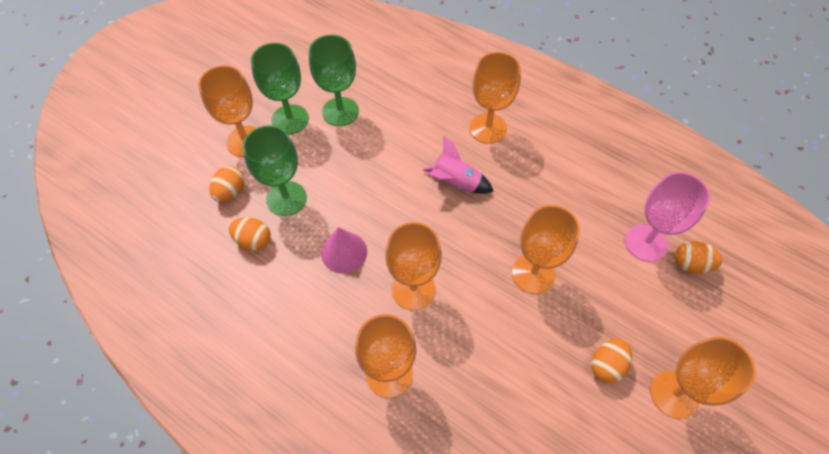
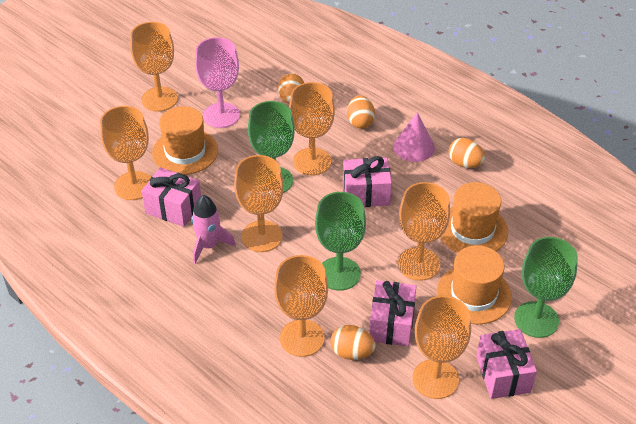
orange goblet: [198,65,257,157] [355,314,416,398] [385,222,442,310] [470,52,521,144] [512,205,580,294] [650,337,756,419] = 6 -> [100,106,151,200] [130,22,178,111] [234,155,284,252] [274,255,328,357] [289,82,335,175] [398,182,450,281] [413,296,471,399] = 7
orange hat: none = 0 -> [152,106,218,175] [437,245,512,324] [440,182,508,253] = 3
pink gift: none = 0 -> [142,167,201,227] [343,156,392,207] [369,280,417,346] [476,329,537,399] = 4

